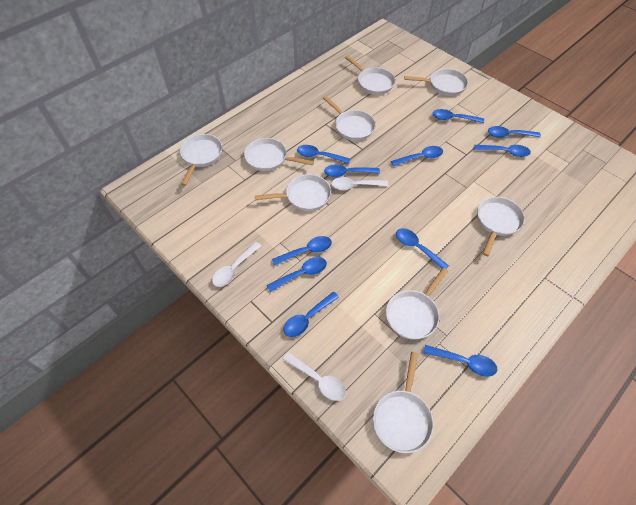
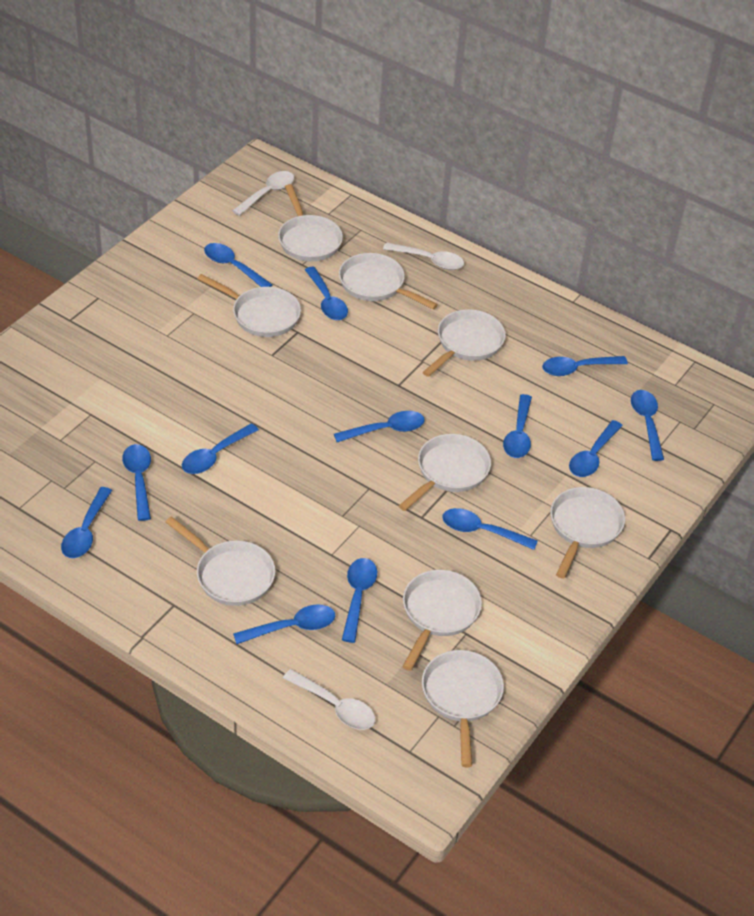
blue spoon: [266,257,327,292] [272,236,332,266] [283,292,339,337] [297,145,350,164] [324,164,380,177] [391,146,443,166] [396,228,449,269] [424,345,497,377] [433,109,484,123] [474,145,531,157] [488,126,541,138] = 11 -> [61,487,112,558] [122,444,151,521] [182,423,259,474] [204,243,272,287] [233,604,335,644] [305,267,348,320] [334,411,425,442] [342,558,377,643] [442,508,538,550] [503,394,532,458] [542,356,628,376] [569,420,623,477] [631,390,664,461] = 13

